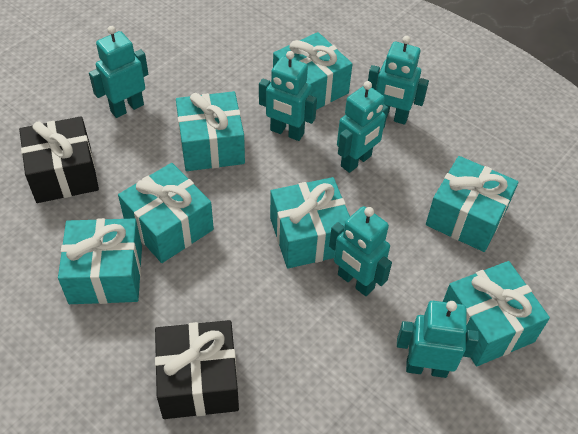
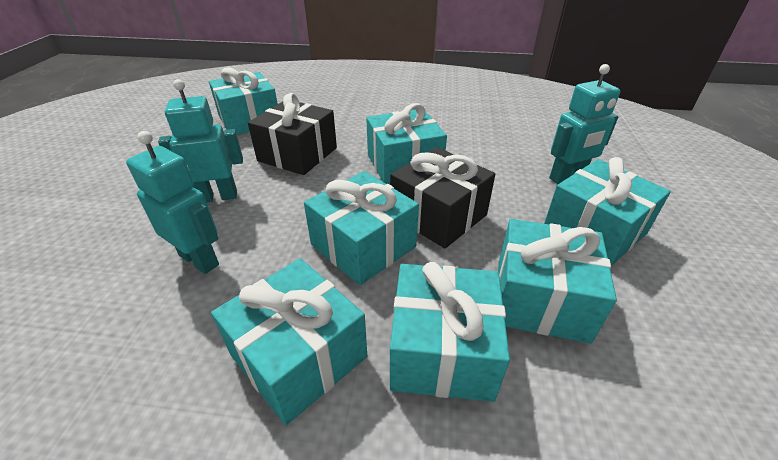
turquoise robot: [89,26,148,118] [259,51,317,141] [329,206,392,296] [337,81,388,173] [368,36,429,125] [397,301,479,378] = 6 -> [126,131,219,274] [158,79,243,202] [549,64,620,184] = 3

